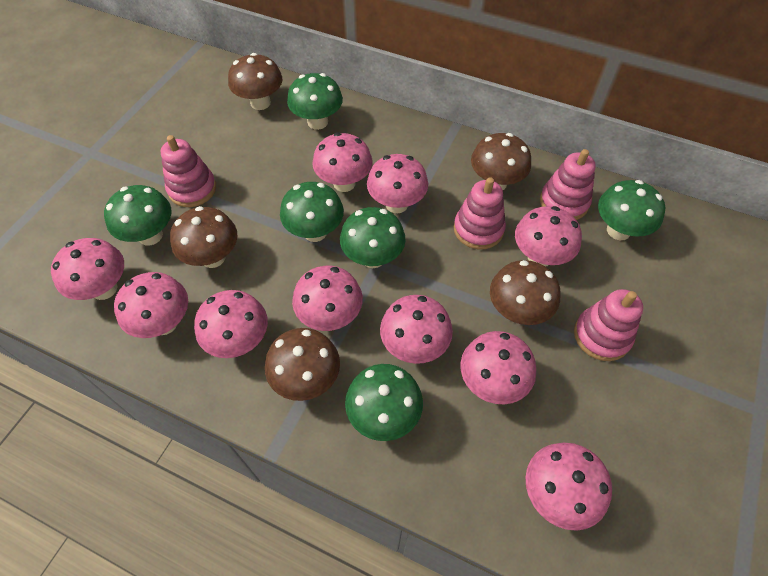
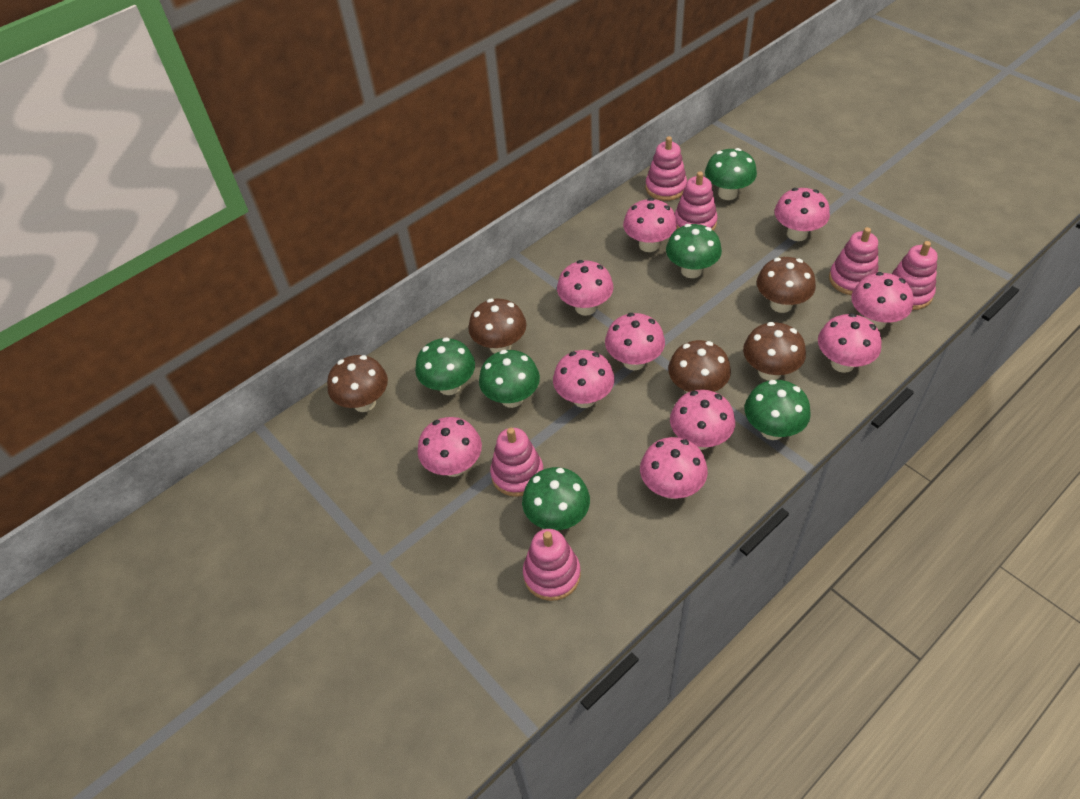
pink stacking toy: [161,135,216,207] [454,177,506,249] [540,149,596,220] [574,289,643,361] = 4 -> [490,428,543,497] [523,529,581,601] [646,136,687,201] [675,171,718,231] [829,227,878,295] [892,241,938,310] = 6

